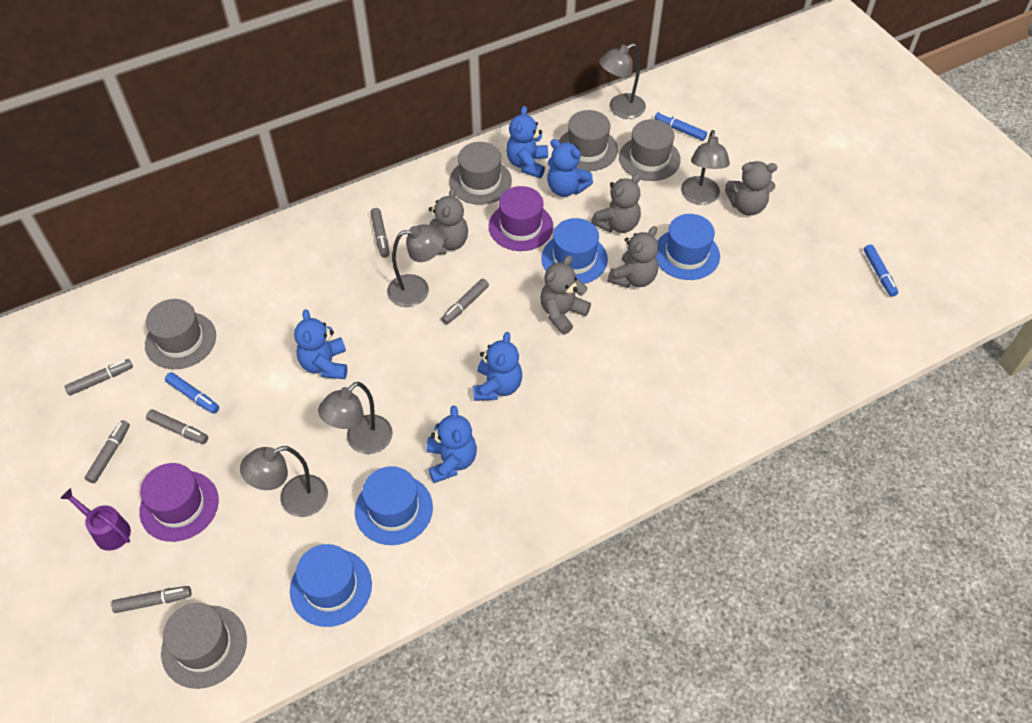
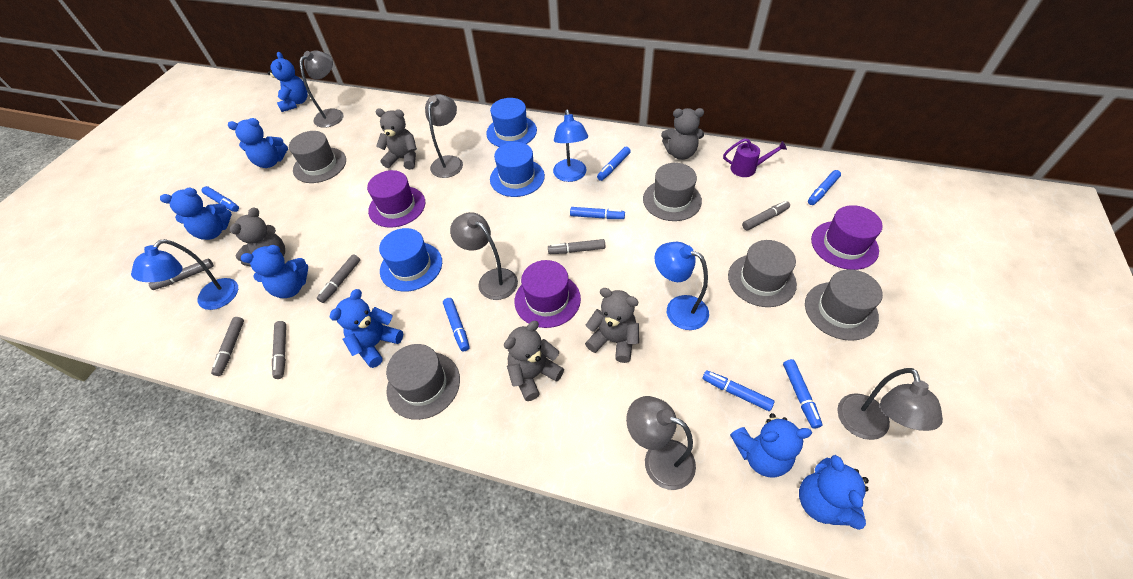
blue hat: [290,544,372,627] [355,466,433,545] [541,218,608,284] [656,214,720,280] = 4 -> [379,228,442,292] [486,98,537,147] [490,142,545,197] = 3
blue lamp: none = 0 -> [131,239,238,310] [553,109,588,182] [654,242,709,330] = 3
blue marker: [165,372,219,414] [654,112,707,141] [864,244,898,297] = 3 -> [202,186,239,212] [443,298,470,351] [570,207,625,219] [597,147,631,181] [702,370,774,411] [783,359,823,429] [808,170,841,205] = 7
blue teddy bear: [294,309,347,379] [427,405,477,483] [473,332,522,401] [506,106,548,178] [547,139,593,197] = 5 -> [160,188,232,240] [228,118,288,168] [241,245,308,298] [268,52,308,112] [330,289,403,368] [730,413,812,478] [799,455,869,530] = 7
purple hat: [139,463,219,542] [489,186,553,251] = 2 -> [367,170,425,228] [515,260,581,328] [811,205,883,270] = 3

